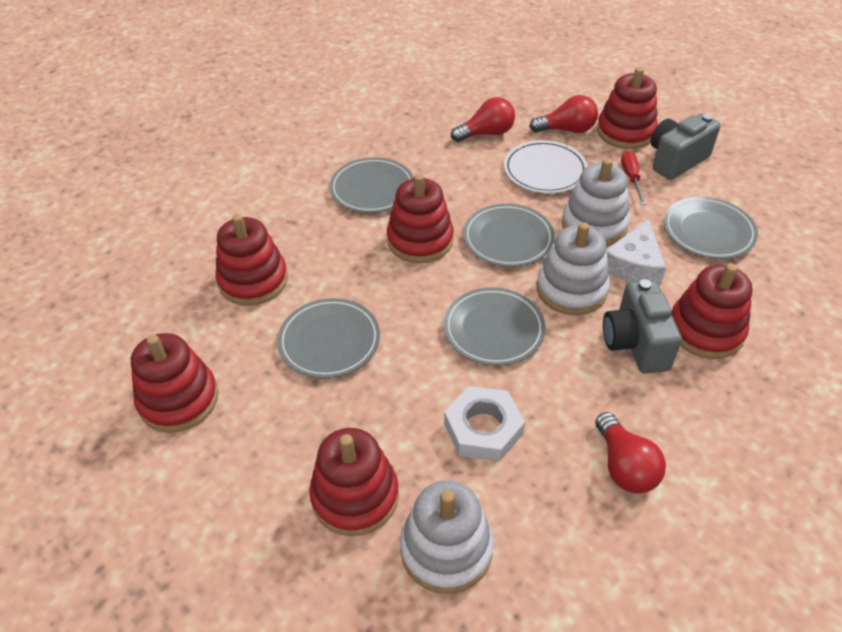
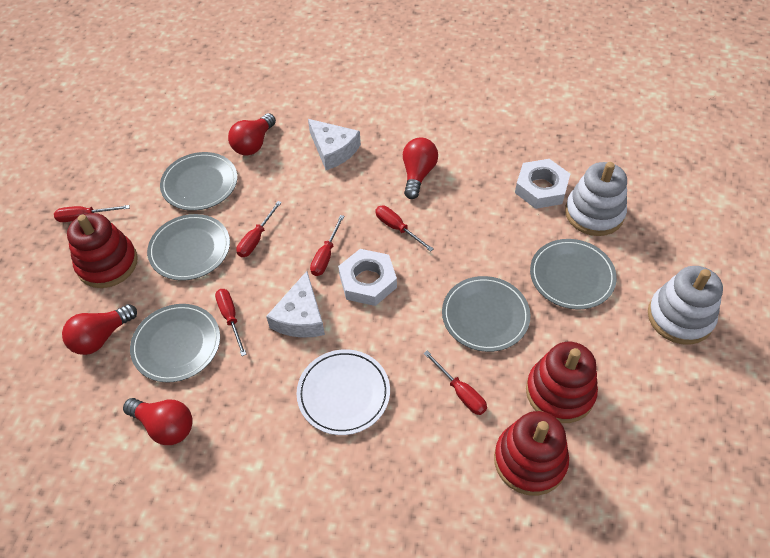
grey camera: [603,279,682,374] [650,113,721,180] = 2 -> none = 0
red light bulb: [451,97,515,142] [529,95,598,133] [595,412,666,494] = 3 -> [62,304,137,355] [123,398,193,445] [228,113,276,156] [403,137,438,199] = 4
red screwdriver: [621,151,646,205] = 1 -> [54,205,130,222] [215,289,247,356] [236,201,282,257] [310,215,344,276] [375,206,434,252] [423,351,487,415] = 6
red stacking toy: [131,333,218,433] [216,214,288,306] [309,428,399,536] [387,174,454,263] [597,67,658,149] [672,263,753,359] = 6 -> [67,213,138,288] [494,411,569,496] [526,342,598,423] = 3
white cheese: [606,219,666,285] = 1 -> [266,271,325,338] [308,119,361,170] = 2
white nut: [444,386,525,462] = 1 -> [338,249,397,306] [515,159,570,209] = 2
white stacking toy: [400,480,494,594] [537,222,610,315] [562,158,630,246] = 3 -> [565,162,627,236] [648,266,723,345] = 2

